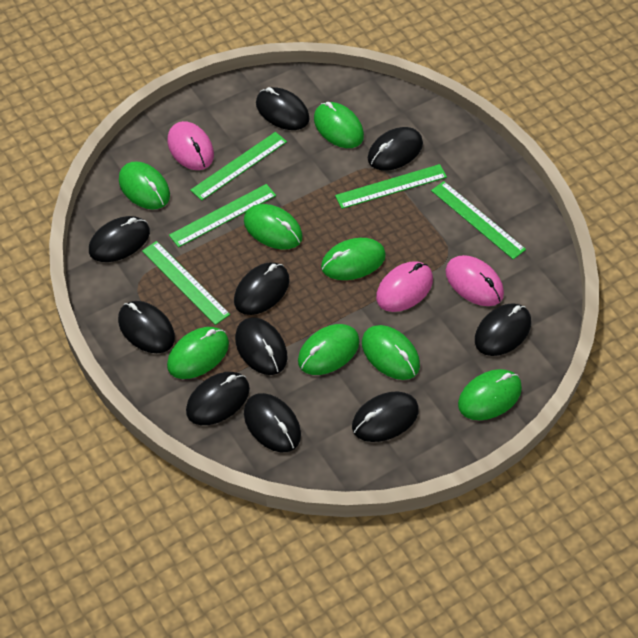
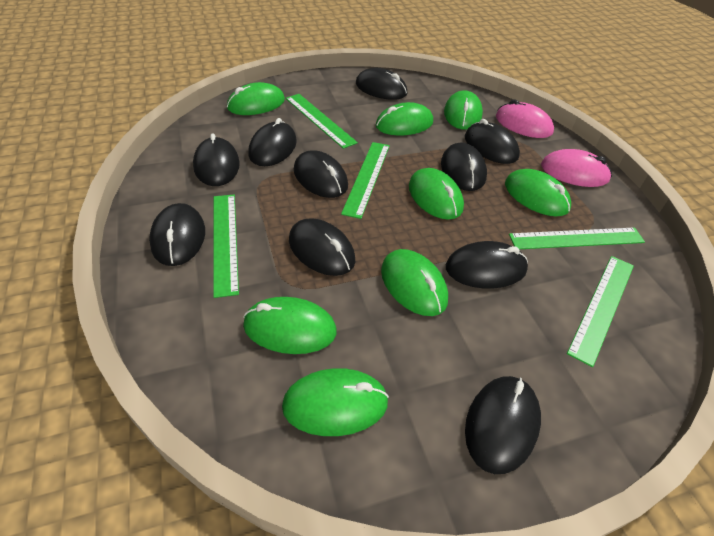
pink mouse: [168,121,214,170] [376,261,433,312] [445,255,504,306] = 3 -> [496,100,554,138] [541,149,612,187] = 2

